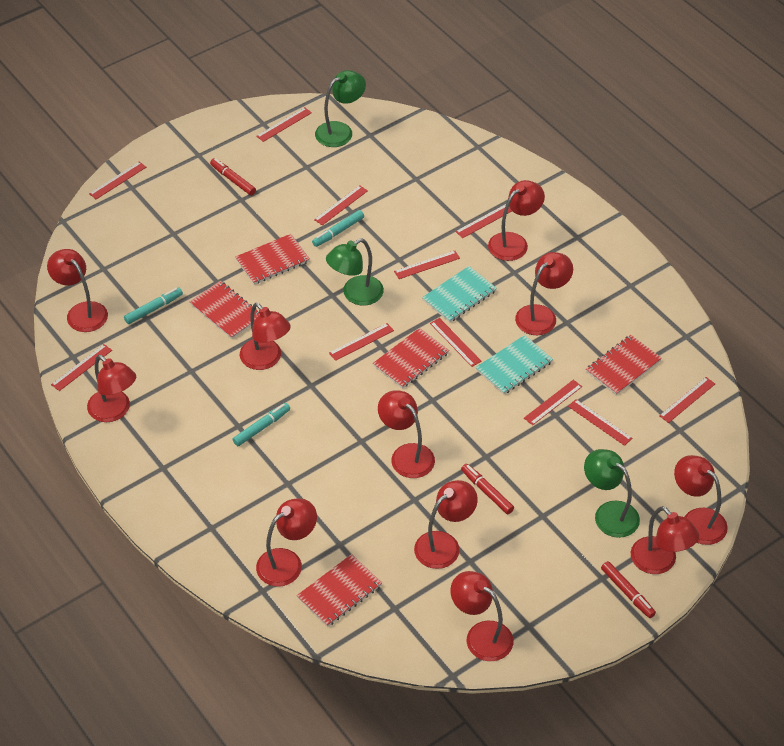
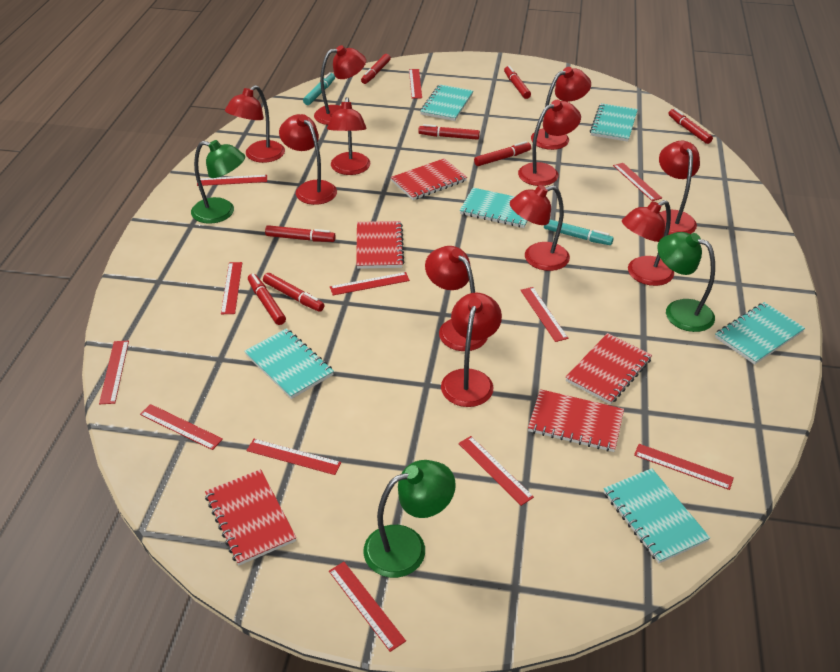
red marker: [210,158,256,195] [461,464,514,514] [601,561,656,618] = 3 -> [248,274,286,325] [263,273,325,312] [265,225,336,242] [361,54,391,84] [418,124,480,140] [474,141,531,166] [504,65,531,99] [668,108,713,144] = 8
red ruler: [51,344,112,391] [89,161,146,199] [256,107,312,142] [314,185,368,225] [329,323,394,361] [394,251,460,279] [430,318,482,367] [455,204,512,238] [524,380,582,425] [568,399,632,446] [659,377,715,423] = 11 -> [99,341,129,404] [140,404,223,450] [197,175,267,186] [221,262,242,314] [247,439,341,475] [329,562,406,652] [330,272,410,295] [409,69,422,99] [458,436,534,506] [521,287,568,342] [613,163,662,201] [634,444,734,490] = 12
turquoise marker: [124,288,183,324] [232,403,290,446] [312,210,364,247] = 3 -> [303,72,335,105] [544,220,614,245] = 2
turquoise notebook: [422,266,497,322] [476,335,553,394] = 2 -> [244,328,334,399] [420,84,473,121] [459,188,527,228] [590,103,638,142] [604,468,710,563] [715,302,805,365] = 6

